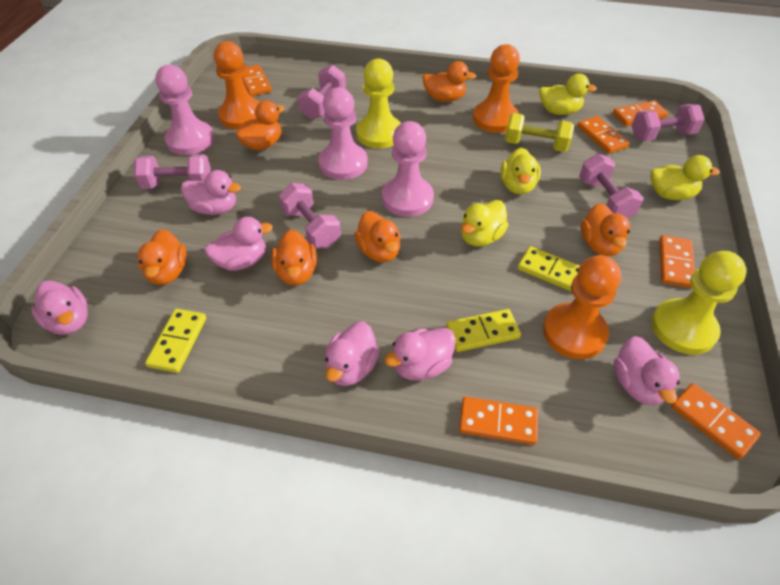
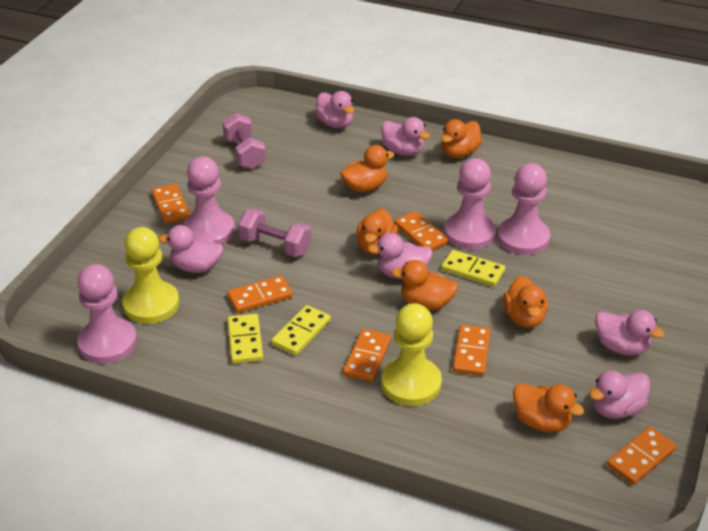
orange pawn: [214,41,260,130] [473,44,520,133] [543,255,621,359] = 3 -> none = 0
pink dumbbell: [134,154,211,189] [279,183,341,248] [298,65,346,119] [579,154,643,219] [632,104,704,141] = 5 -> [222,113,266,169] [238,208,312,257] = 2
pink pawn: [155,65,214,155] [318,87,368,180] [382,121,434,217] = 3 -> [77,264,137,364] [183,156,235,245] [444,158,496,250] [497,163,550,255] = 4
yellow duck: [461,200,509,247] [500,148,541,195] [539,74,597,115] [650,155,720,200] = 4 -> none = 0
yellow dumbbell: [505,113,574,152] = 1 -> none = 0

